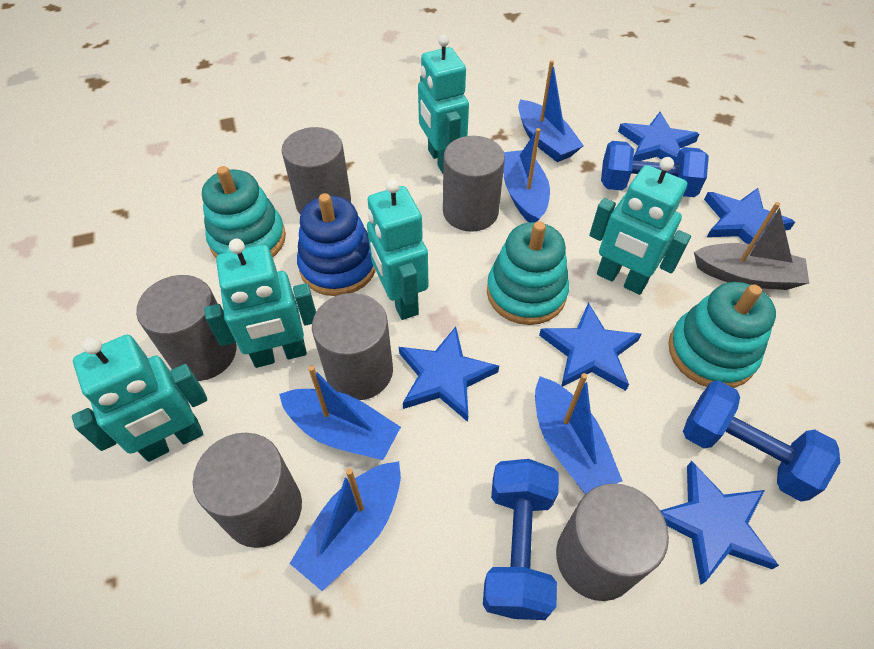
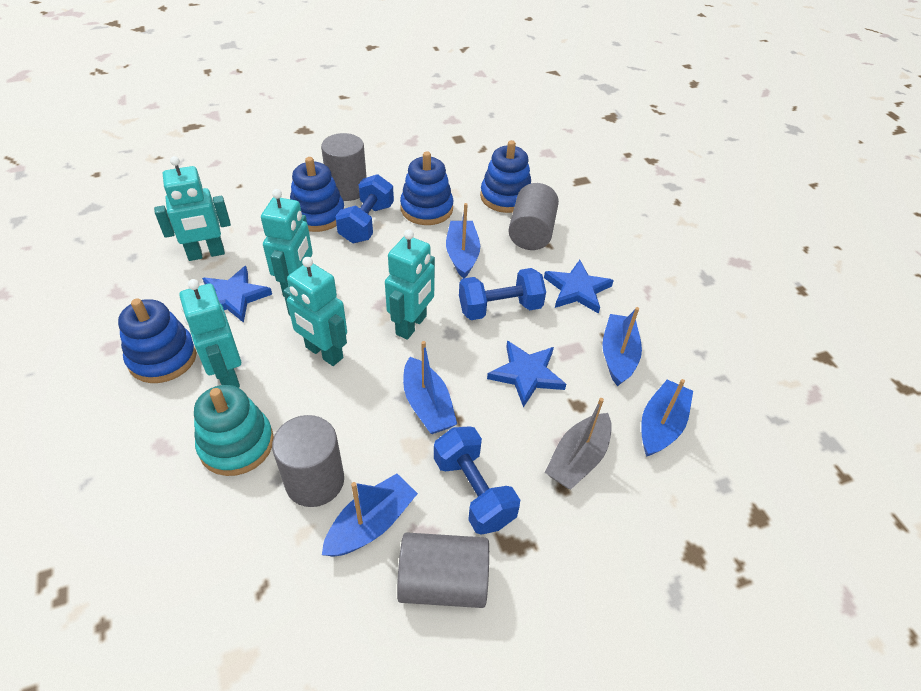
blue stacking toy: [297,193,376,296] = 1 -> [118,298,197,383] [290,157,344,232] [400,151,453,225] [480,140,531,213] = 4
blue star: [399,326,499,422] [539,302,641,391] [618,112,699,162] [660,461,779,585] [704,188,795,245] = 5 -> [202,266,272,323] [487,341,566,408] [544,260,614,314] = 3
grey cylinder: [136,275,237,381] [193,433,302,548] [282,127,351,215] [312,293,393,400] [443,136,505,232] [556,483,669,601] = 6 -> [272,415,344,507] [321,133,367,201] [397,532,489,608] [509,183,559,250] = 4
turquoise stacking toy: [202,166,286,258] [487,221,569,325] [668,282,776,388] = 3 -> [194,385,274,476] = 1

